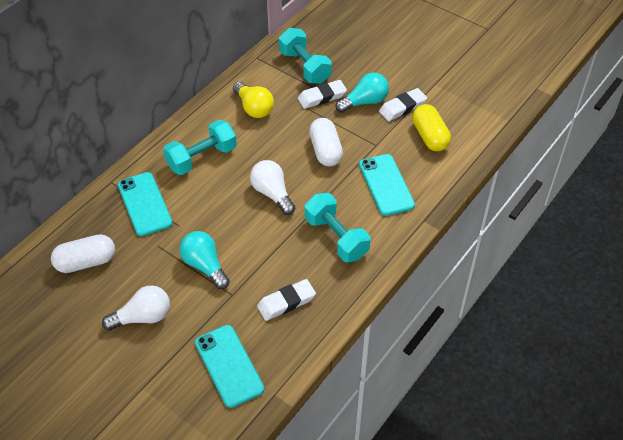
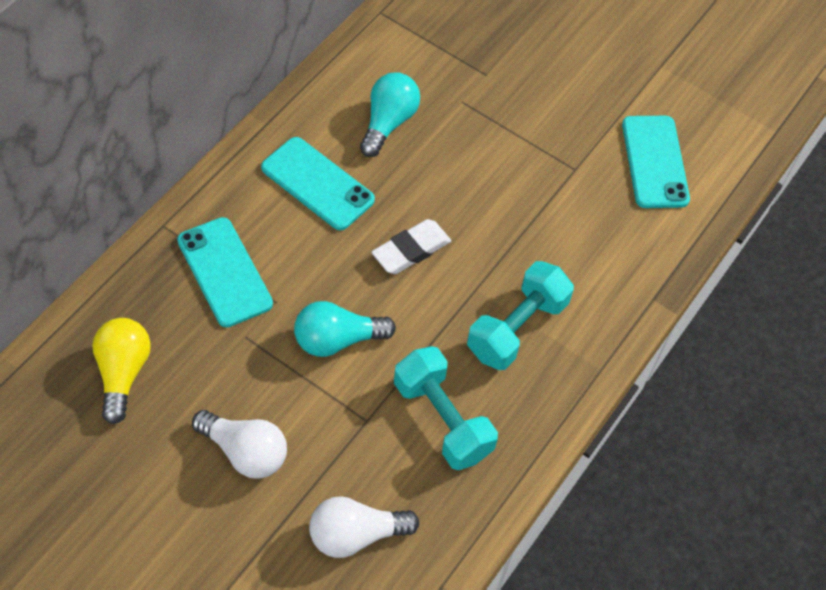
turquoise dumbbell: [163,120,237,175] [279,28,332,84] [305,193,370,262] = 3 -> [394,346,498,470] [467,261,574,370] = 2
white capsule: [51,234,115,273] [309,118,343,166] = 2 -> none = 0
white eraser: [257,279,316,321] [298,80,347,109] [379,88,427,121] = 3 -> [371,219,451,274] = 1
yellow capsule: [412,104,451,151] = 1 -> none = 0

